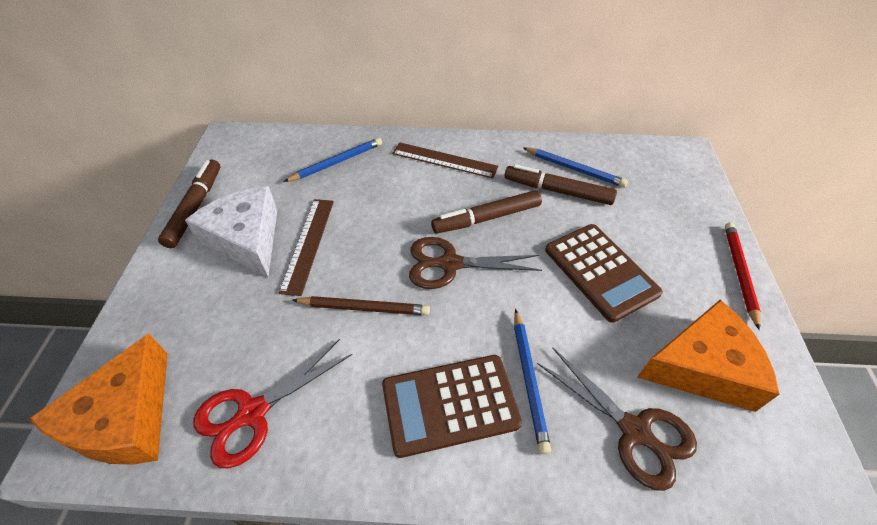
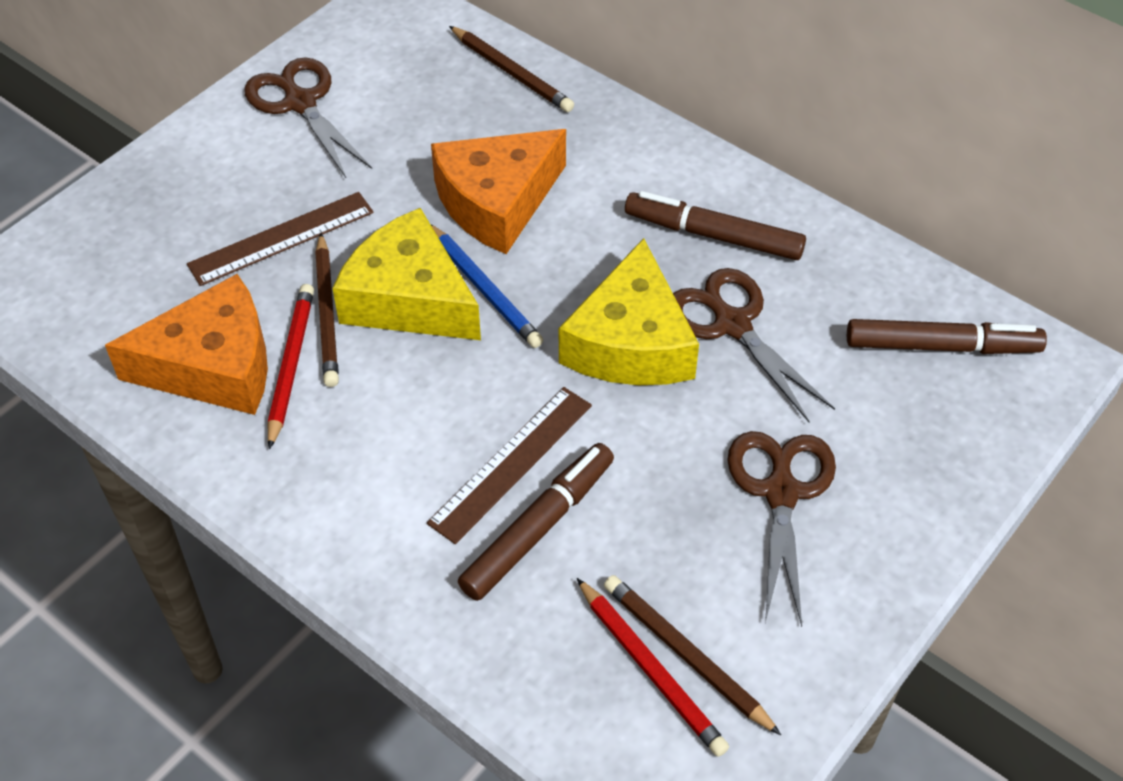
blue pencil: [284,138,382,182] [514,309,551,454] [523,147,628,188] = 3 -> [431,225,543,348] = 1
brown calculator: [382,355,522,458] [545,224,663,323] = 2 -> none = 0
brown pencil: [292,296,430,315] = 1 -> [315,233,339,387] [449,26,574,112] [604,575,781,735] = 3
brown scissors: [409,237,542,289] [537,347,697,491] = 2 -> [244,57,372,178] [673,268,835,422] [727,431,836,627] = 3
red pencil: [725,222,761,330] = 1 -> [268,284,314,450] [577,578,729,757] = 2
red scissors: [193,339,353,469] = 1 -> none = 0
white cheese: [185,186,277,277] = 1 -> none = 0
yellow cheese: none = 0 -> [332,208,481,340] [559,238,699,385] = 2

